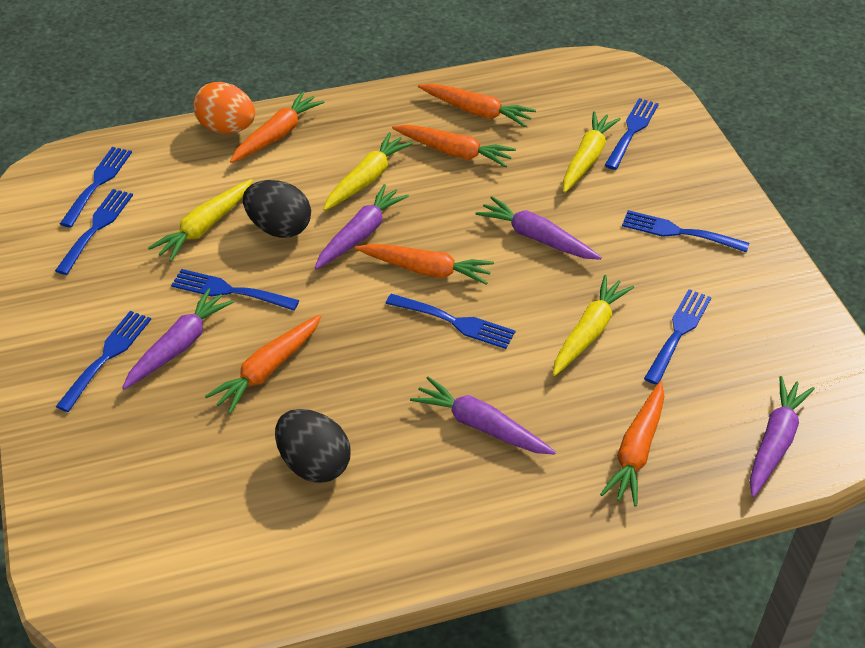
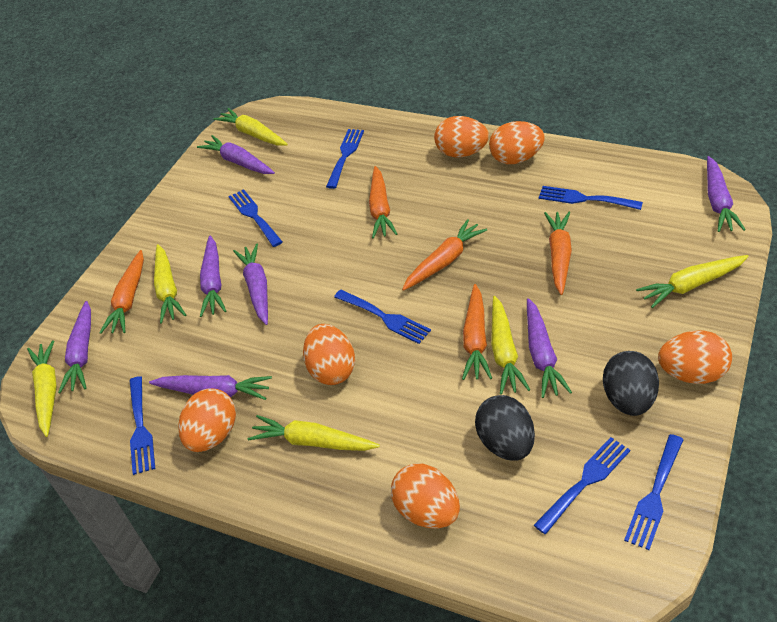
blue fork: [55,189,133,275] [56,311,151,412] [60,147,132,227] [171,269,299,311] [385,294,515,349] [604,98,659,170] [622,210,749,253] [644,289,711,385] = 8 -> [129,376,155,475] [228,189,283,247] [326,129,364,189] [334,290,431,344] [534,437,630,534] [539,186,643,210] [624,434,684,550] = 7
orange carrot: [205,314,322,414] [230,91,325,163] [355,244,494,285] [392,125,516,167] [418,84,536,127] [600,381,664,507] = 6 -> [99,250,144,334] [369,166,397,238] [402,219,487,291] [462,284,492,380] [544,211,572,295] = 5
orange egg: [193,82,255,134] = 1 -> [178,389,236,452] [303,324,355,385] [391,463,460,529] [434,116,489,157] [489,121,545,164] [658,330,732,384] = 6
purple carrot: [122,288,234,389] [315,184,409,269] [410,377,556,455] [475,196,602,260] [750,376,815,497] = 5 -> [58,301,91,393] [149,375,272,400] [197,135,275,174] [200,236,226,317] [233,243,268,325] [527,298,572,398] [707,156,746,232] = 7
yellow carrot: [148,179,253,262] [323,132,413,211] [553,275,634,376] [563,111,621,193] = 4 -> [27,340,57,437] [154,244,186,324] [213,108,288,146] [248,415,380,451] [491,296,530,395] [636,255,749,308] = 6

